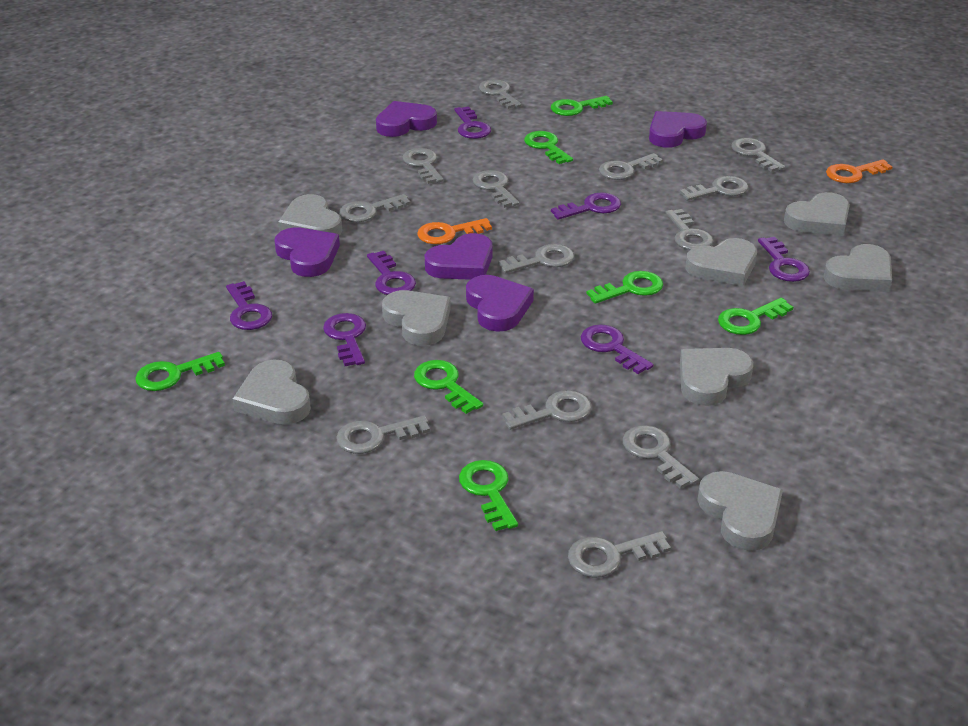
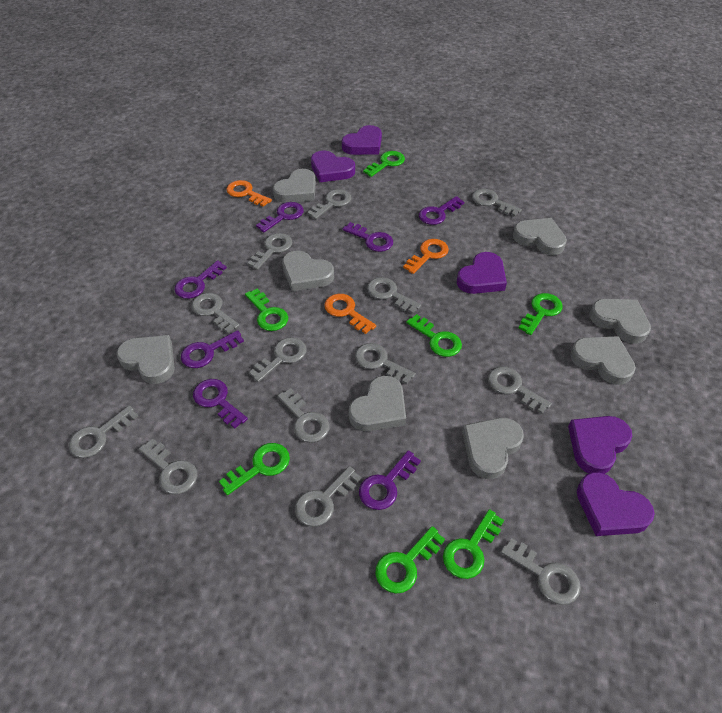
orange key: [417,218,492,244] [826,159,893,183] = 2 -> [226,180,272,207] [324,294,376,334] [403,239,449,274] = 3

